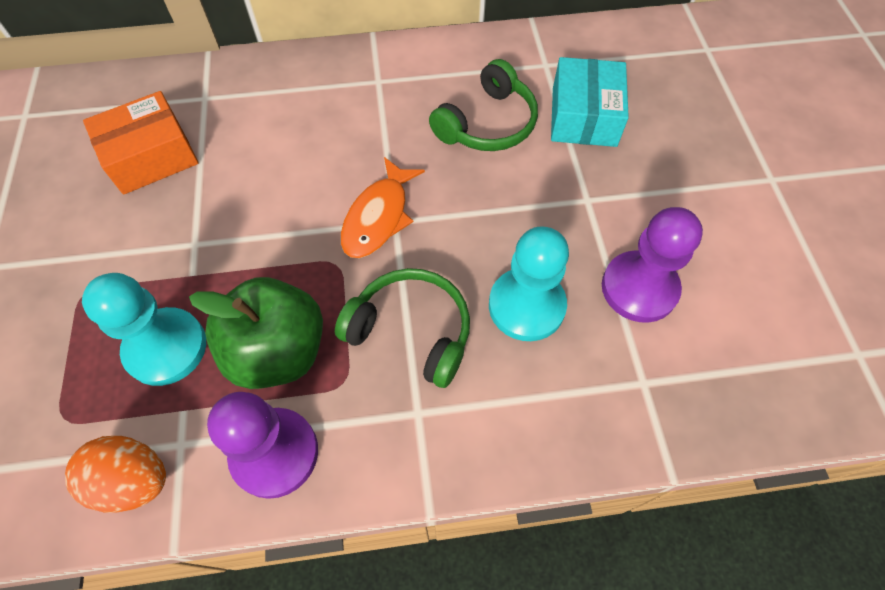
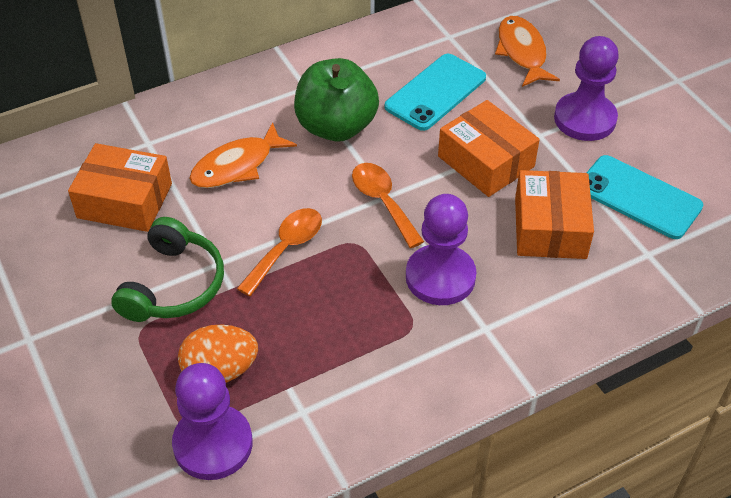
green headphones: [335,268,470,388] [429,59,538,151] = 2 -> [111,217,224,322] = 1
orange box: [83,91,198,195] = 1 -> [68,143,172,232] [438,100,540,197] [515,170,594,259] = 3
orange fish: [341,157,425,258] = 1 -> [189,122,297,188] [495,16,560,87] = 2
orange spoon: none = 0 -> [237,208,322,296] [352,163,424,248] = 2
purple pawn: [207,392,318,499] [602,207,703,323] = 2 -> [172,363,253,480] [406,194,477,305] [554,36,619,141] = 3
turquoise box: [551,57,629,147] = 1 -> none = 0
turquoise pawn: [82,273,206,386] [489,226,569,341] = 2 -> none = 0
turquoise phone: none = 0 -> [385,54,486,131] [586,155,703,239] = 2

